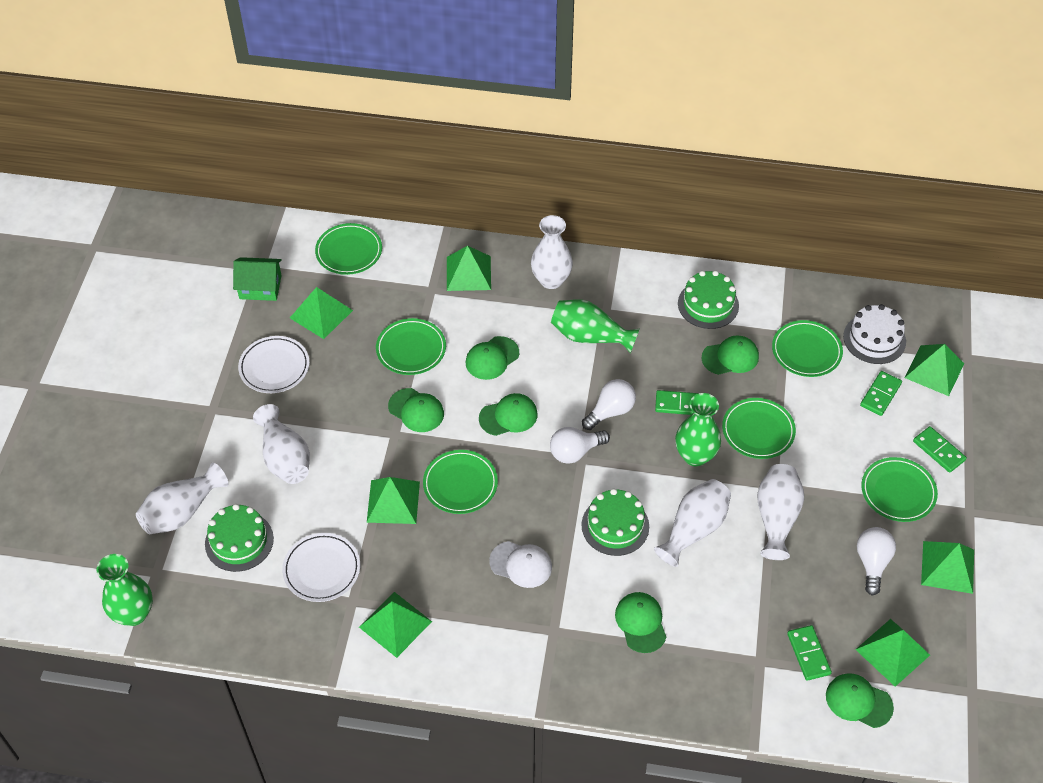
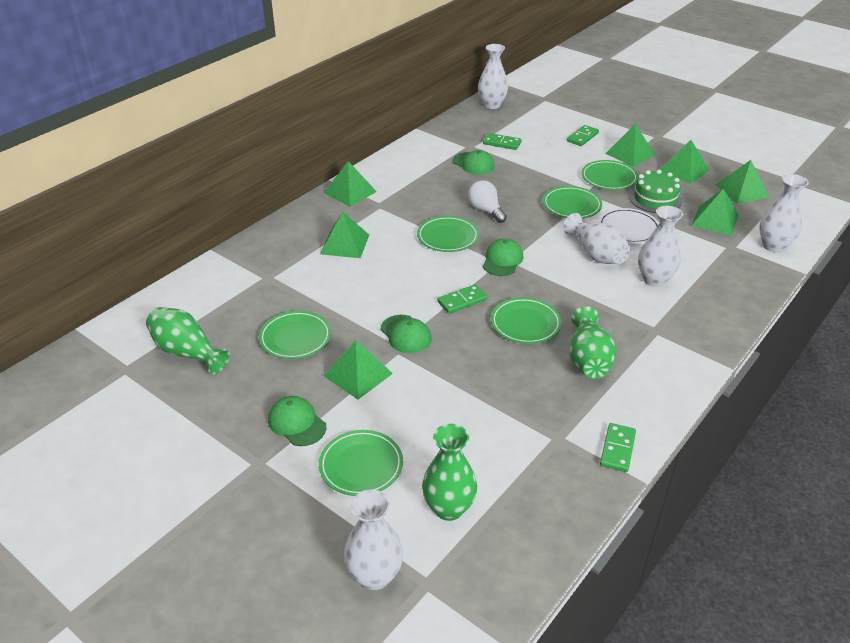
green cake: [205,504,274,572] [582,488,649,556] [678,271,739,329] = 3 -> [629,170,682,213] = 1
green cap: [388,388,444,432] [466,336,519,380] [479,393,538,436] [615,592,666,653] [701,335,759,375] [826,673,894,728] = 6 -> [268,396,327,446] [381,315,431,353] [453,150,494,175] [483,238,523,276] = 4
green house: [233,257,282,301] = 1 -> none = 0
white cake: [843,304,906,364] = 1 -> none = 0
white cap: [489,541,552,588] = 1 -> none = 0
white light bulb: [550,427,610,464] [582,379,636,430] [857,527,896,595] = 3 -> [468,180,507,223] = 1
white plate: [238,336,310,393] [282,533,360,602] = 2 -> [599,208,659,243] = 1

